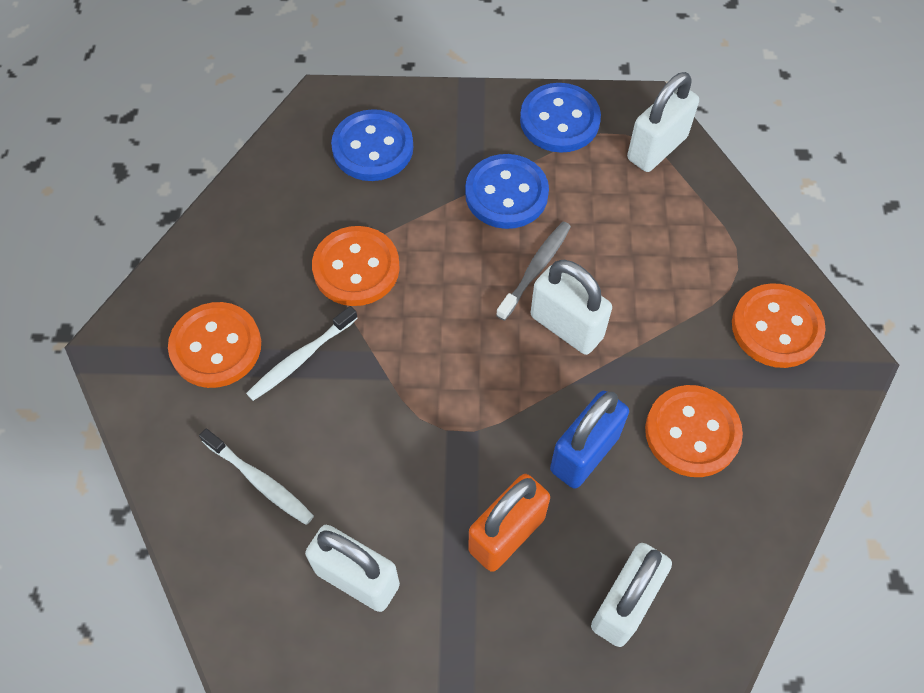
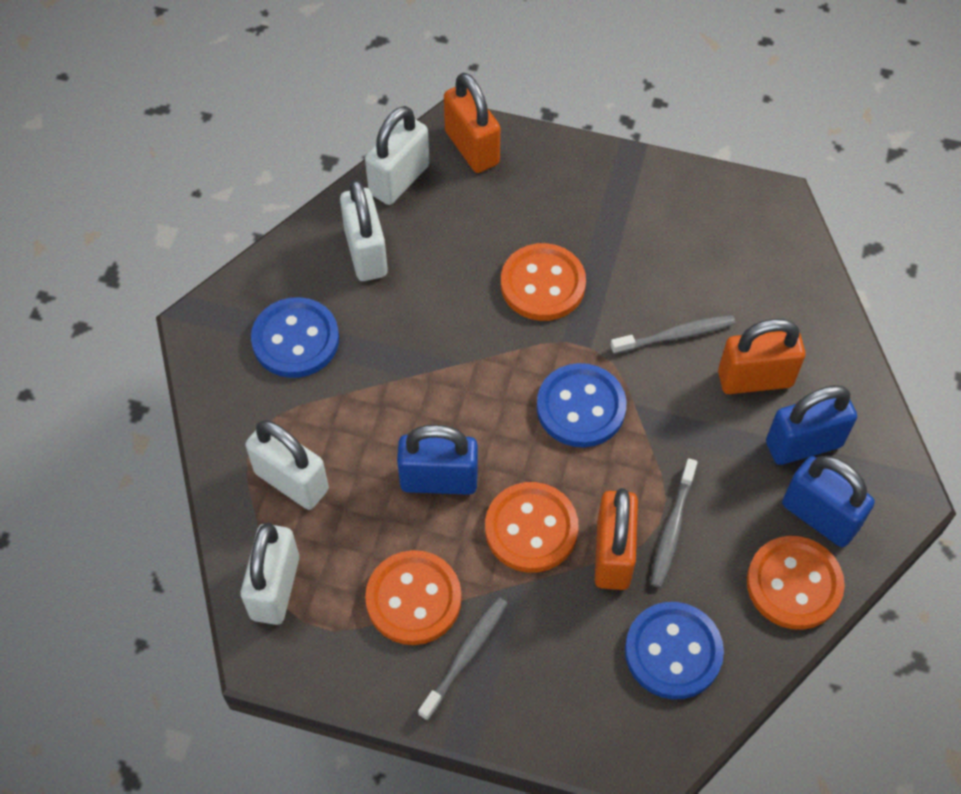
blue padlock: [550,391,629,489] = 1 -> [397,425,478,495] [766,385,857,465] [782,456,875,547] = 3
grey toothbrush: [496,222,571,321] = 1 -> [418,597,508,721] [610,315,735,354] [650,458,698,588] = 3
orange padlock: [468,474,550,572] = 1 -> [444,73,500,173] [595,488,638,590] [718,319,805,394] = 3
white toothbrush: [199,429,314,525] [246,306,358,401] = 2 -> none = 0

